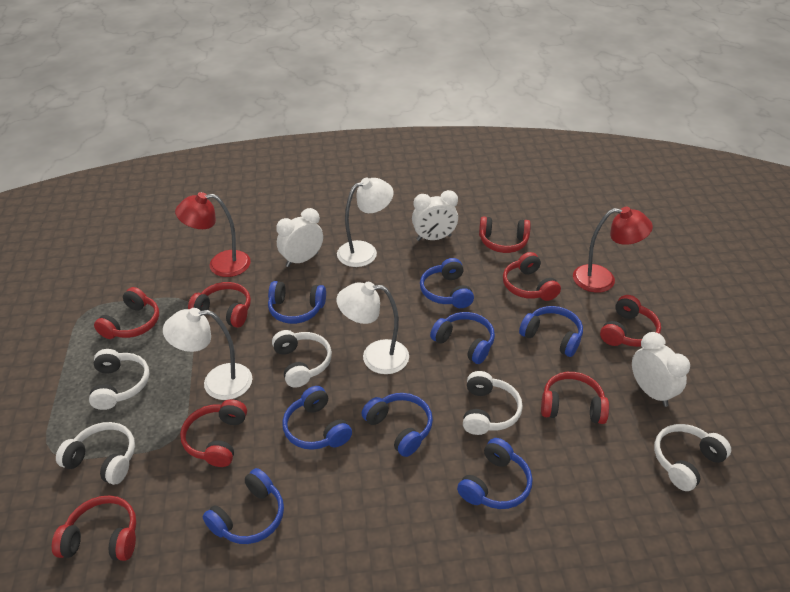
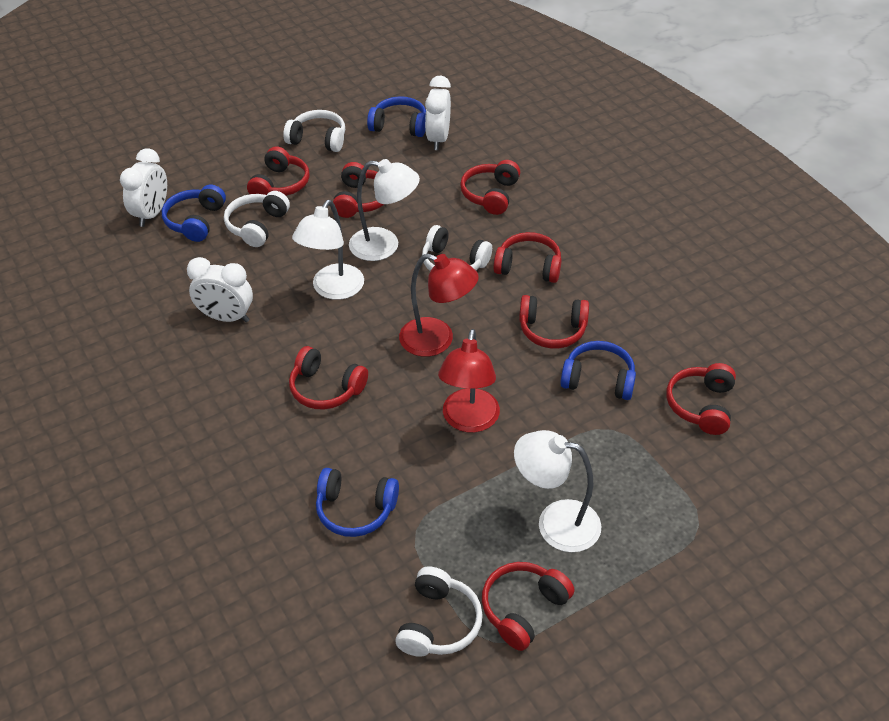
blue headphones: [203,468,284,544] [268,281,326,324] [282,386,352,450] [361,393,433,457] [420,258,474,308] [430,312,495,364] [457,438,533,509] [519,306,583,357] = 8 -> [162,185,226,242] [316,468,399,537] [367,96,426,137] [560,341,636,400] = 4
white headphones: [56,422,135,485] [89,349,150,410] [272,330,332,387] [463,371,523,435] [654,424,731,491] = 5 -> [224,191,290,247] [283,110,345,152] [395,567,483,657] [422,225,492,271] = 4

